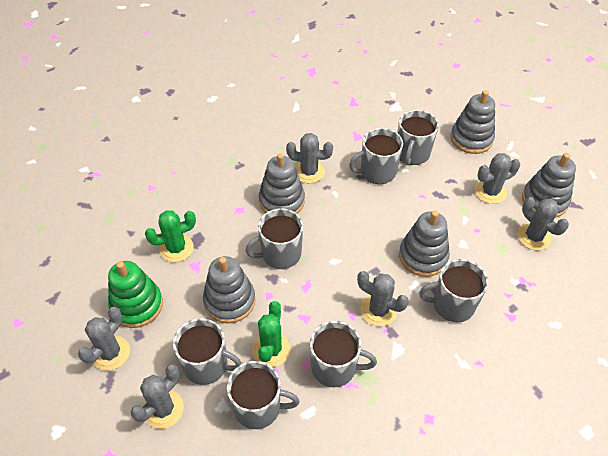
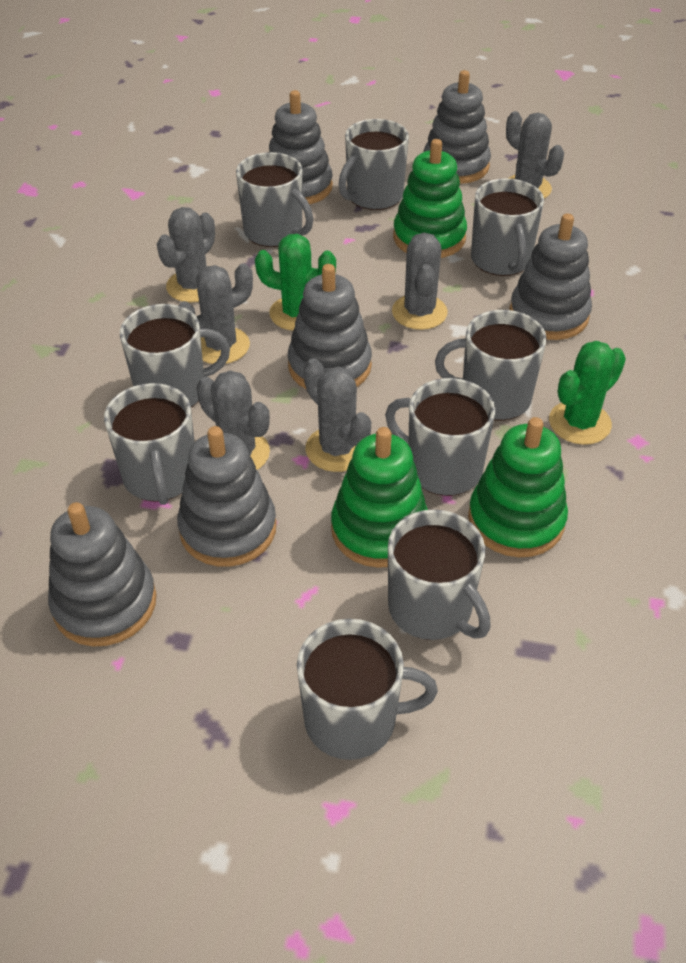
green stacking toy: [108,261,163,328] = 1 -> [331,427,428,568] [393,139,467,258] [468,417,568,557] = 3
grey mug: [173,318,242,385] [227,361,300,429] [245,208,303,269] [310,321,377,387] [349,128,403,184] [397,110,439,165] [419,259,488,322] = 7 -> [104,383,194,505] [120,304,230,407] [236,152,313,247] [297,619,438,760] [338,119,409,210] [385,378,495,496] [388,509,491,640] [435,310,547,421] [471,178,544,276] = 9
grey stacking toy: [203,256,256,323] [259,153,305,214] [399,210,450,277] [450,90,495,154] [522,153,576,218] = 5 -> [48,502,157,647] [177,426,276,567] [269,90,333,204] [288,264,372,389] [423,70,491,184] [509,213,592,340] = 6

